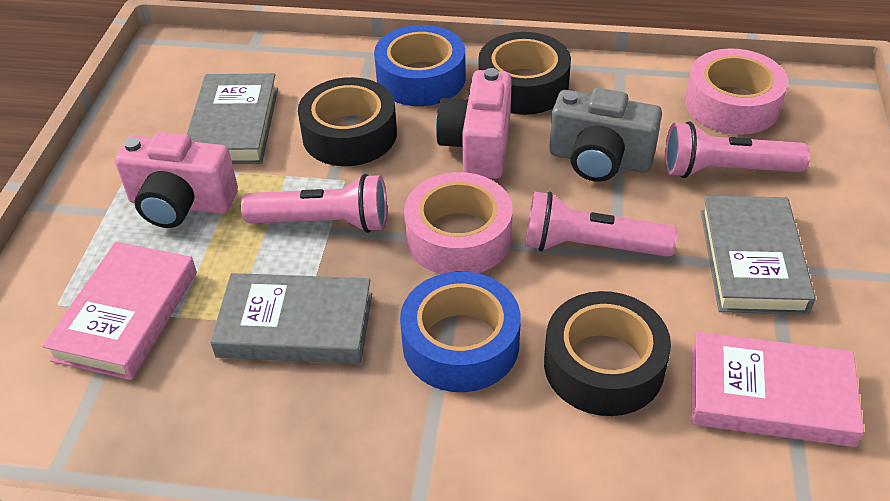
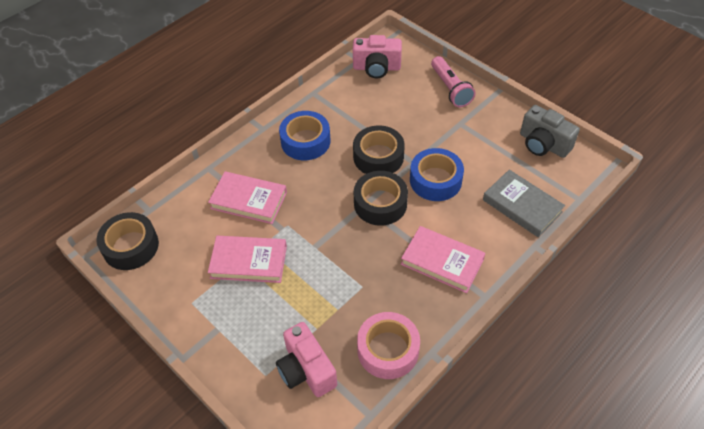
grey book: [187,73,278,164] [210,273,372,364] [701,196,816,315] = 3 -> [483,170,565,237] = 1
pink book: [42,242,197,380] [691,332,864,447] = 2 -> [208,171,287,224] [208,236,287,283] [401,226,485,293] = 3
pink flashlight: [241,174,387,233] [525,191,677,257] [665,121,810,178] = 3 -> [431,56,475,107] = 1
pink tape: [404,172,513,274] [685,48,788,135] = 2 -> [357,312,420,379] = 1

